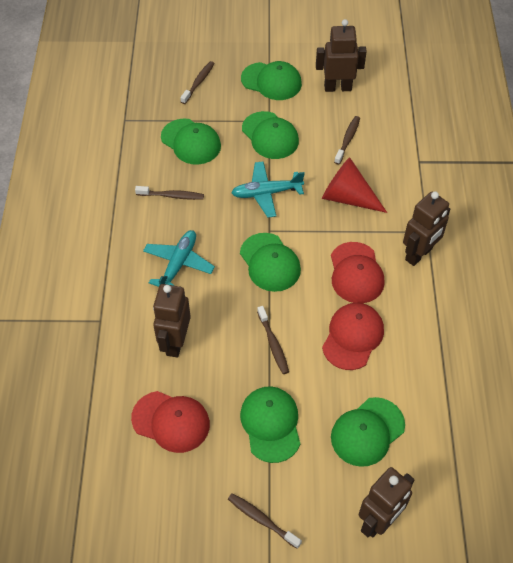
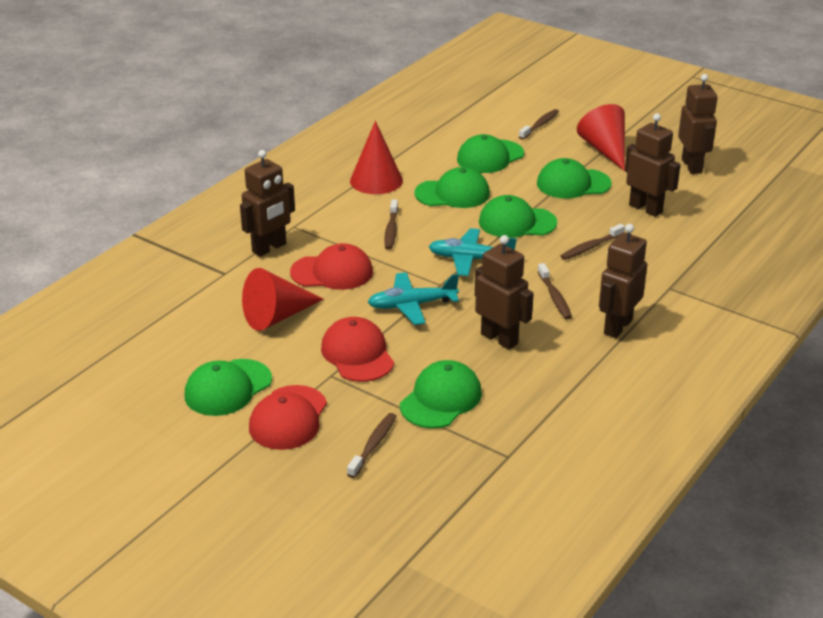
brown robot: [153,284,191,357] [316,19,367,92] [359,467,414,538] [403,191,450,266] = 4 -> [240,150,295,257] [475,235,534,350] [599,224,647,338] [625,113,681,217] [678,74,717,174] = 5
red cone: [322,157,387,213] = 1 -> [242,268,324,331] [350,121,403,194] [577,104,625,171] = 3

